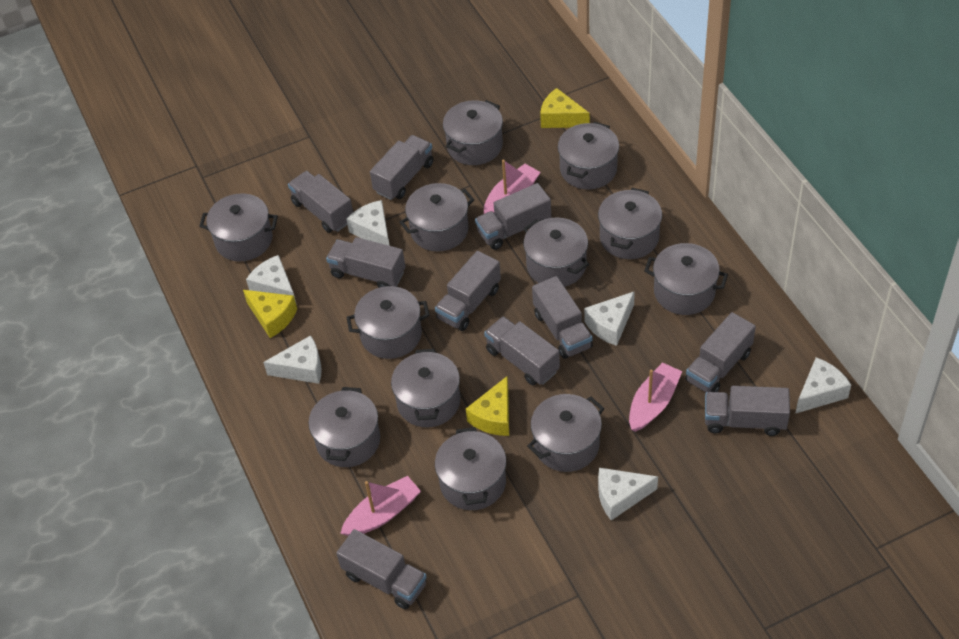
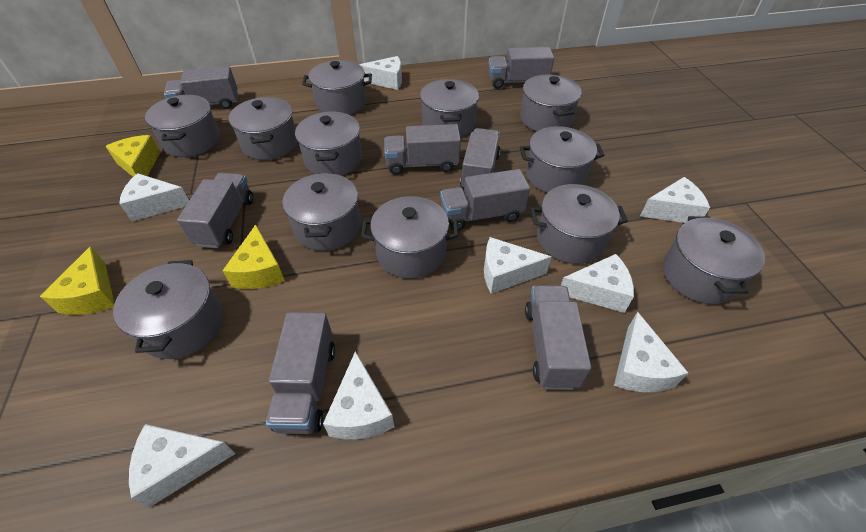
grey truck: [288,171,353,233] [326,237,405,288] [336,529,427,609] [370,135,433,200] [435,251,501,331] [475,183,551,250] [484,316,560,385] [532,276,593,359] [685,312,756,392] [705,386,790,436] = 10 -> [164,66,238,109] [177,173,253,248] [266,312,335,434] [384,124,461,175] [440,169,530,231] [460,128,500,188] [488,47,554,89] [525,285,591,390] = 8
pink boat: [340,476,421,536] [484,160,541,214] [629,362,682,432] = 3 -> none = 0
white cheese: [246,255,297,306] [263,335,322,384] [346,200,390,246] [584,291,635,346] [598,468,658,520] [795,357,851,414] = 6 -> [120,173,189,221] [129,424,235,507] [323,351,394,439] [359,56,402,90] [484,237,552,294] [561,254,634,313] [614,312,688,392] [640,177,710,223] = 8

